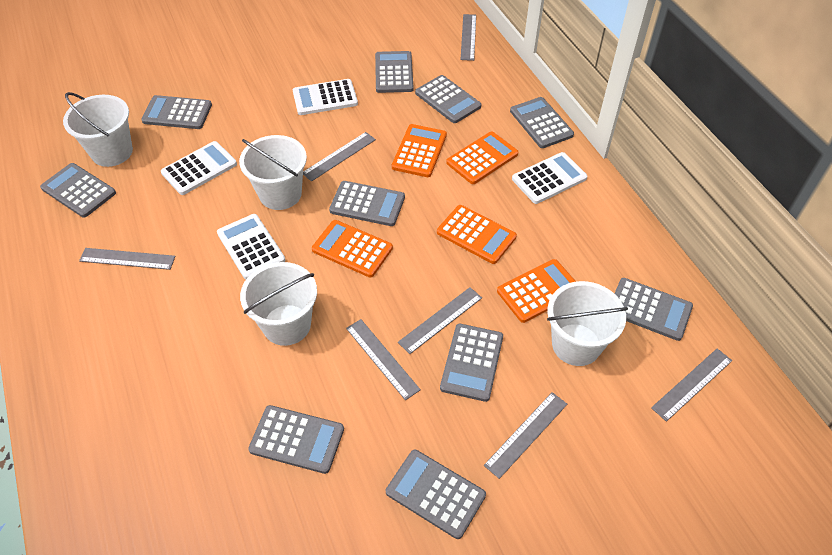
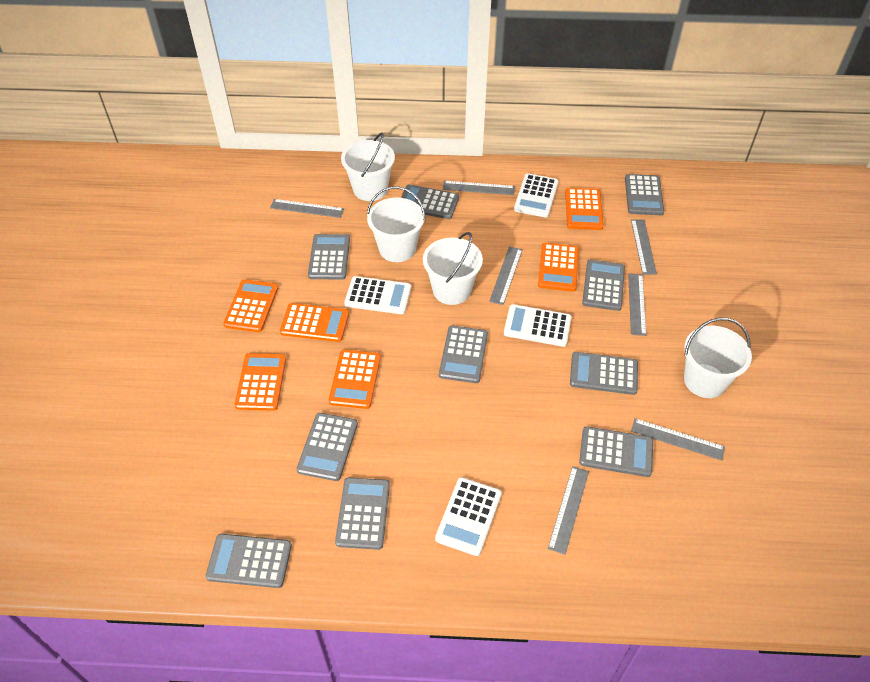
orange calculator: [312,220,393,277] [392,124,447,177] [437,205,517,264] [446,131,518,184] [497,259,576,323] = 5 -> [223,279,278,332] [235,353,286,411] [280,303,349,342] [328,350,381,409] [538,243,579,292] [565,188,604,230] = 6

